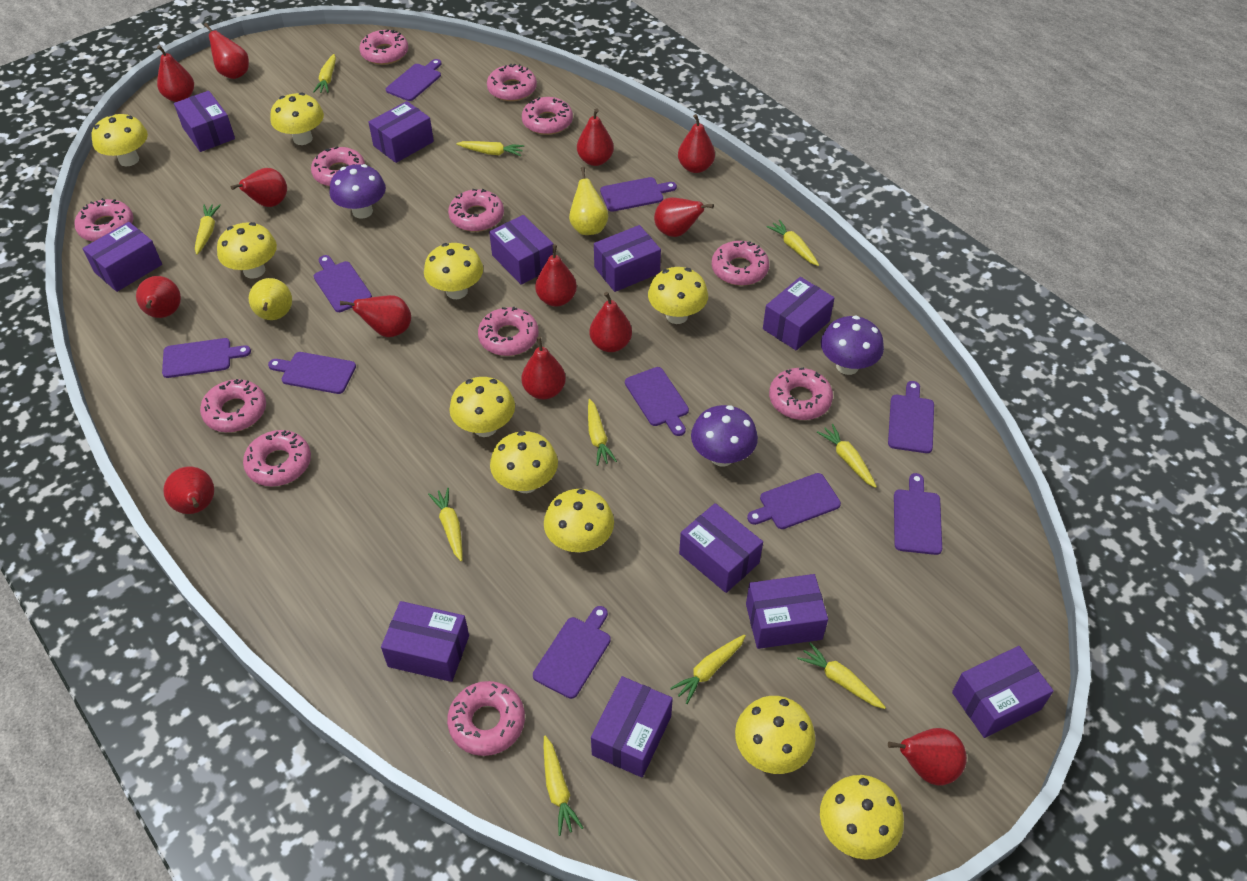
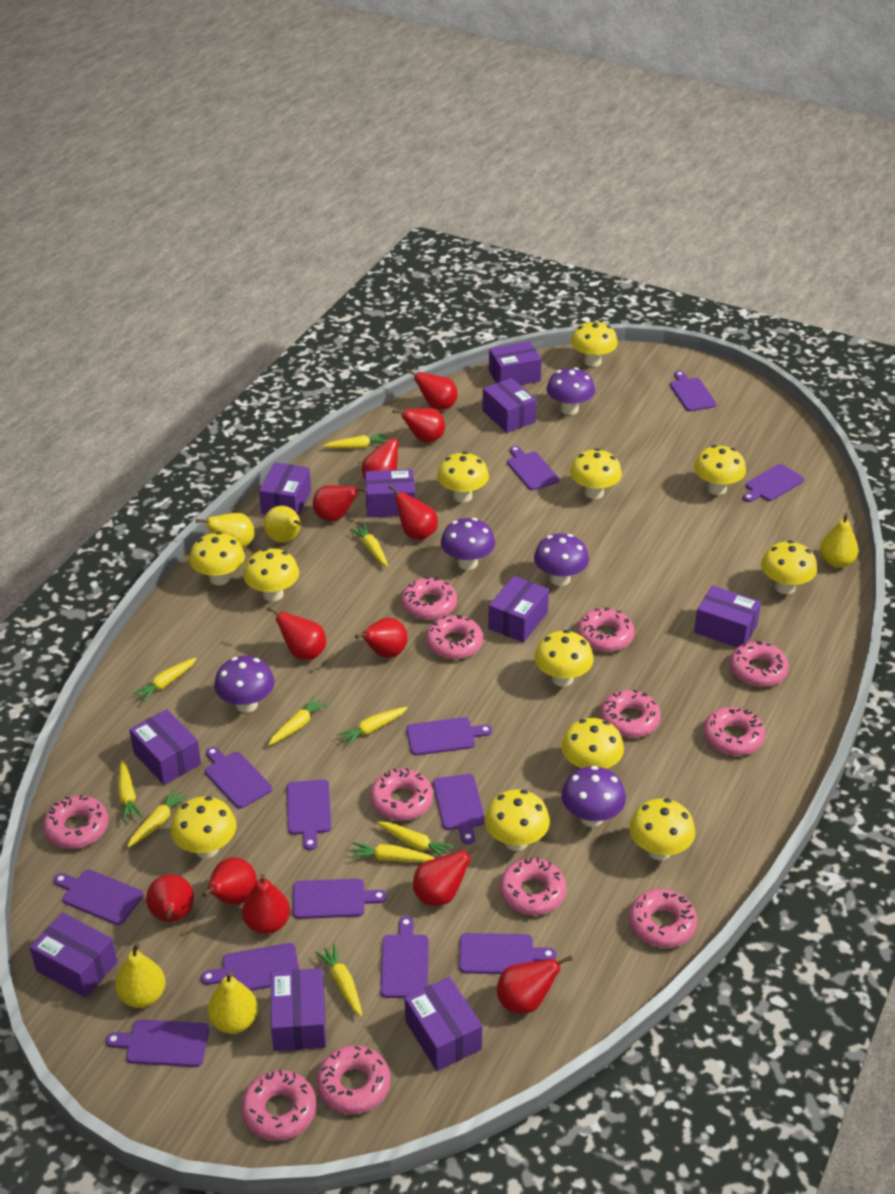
purple box: [82,222,162,292] [174,91,235,152] [368,101,434,163] [381,601,469,682] [489,215,553,285] [591,676,673,778] [594,225,661,292] [679,503,763,593] [746,574,828,649] [763,277,834,350] [952,646,1054,738] = 11 -> [30,912,117,998] [129,709,201,785] [259,462,311,516] [271,968,326,1051] [365,469,415,517] [405,977,482,1071] [482,378,537,433] [488,576,549,643] [489,341,542,385] [694,585,761,647] = 10
purple cutting board: [162,338,251,378] [268,352,356,394] [314,255,372,312] [386,59,441,101] [533,606,611,699] [600,177,677,212] [625,367,689,436] [747,473,841,529] [888,381,934,453] [894,473,942,555] = 10 -> [54,869,143,925] [106,1019,209,1067] [201,943,299,991] [205,747,272,809] [287,780,331,850] [293,879,387,919] [380,916,429,998] [406,717,492,755] [433,774,485,844] [459,933,556,974] [507,446,559,490] [670,371,717,411] [743,464,804,502] = 13
purple mushroom: [330,164,386,219] [691,405,758,467] [821,316,884,375] = 3 -> [214,656,275,713] [441,518,495,570] [534,533,589,586] [546,367,595,415] [561,766,626,827] = 5
red pear: [136,276,181,318] [157,45,194,102] [163,466,214,514] [204,23,249,79] [231,168,287,207] [340,295,411,337] [521,337,566,399] [535,245,577,307] [577,108,614,166] [590,292,632,352] [654,197,714,237] [678,114,715,173] [888,728,967,786] = 13 -> [146,874,194,922] [202,857,257,905] [242,874,290,934] [267,606,326,660] [313,485,366,521] [355,618,408,658] [362,430,403,479] [388,485,438,540] [393,408,445,442] [406,369,458,410] [413,845,481,906] [497,955,573,1014] = 12
yellow mushroom: [92,114,148,166] [217,222,277,279] [270,93,324,145] [424,243,483,299] [450,377,515,437] [490,431,558,493] [544,489,614,553] [648,267,708,324] [735,696,815,774] [820,775,904,860] = 10 -> [171,796,237,858] [189,532,245,585] [243,548,299,602] [437,452,489,503] [485,789,550,851] [535,630,594,687] [561,718,624,769] [570,448,622,499] [571,320,618,367] [629,799,695,860] [694,445,746,495] [761,541,817,594] = 12
yellow pear: [249,278,292,320] [569,167,608,235] = 2 -> [115,943,165,1008] [196,513,254,548] [207,971,258,1034] [264,506,302,543] [819,513,858,568] = 5

